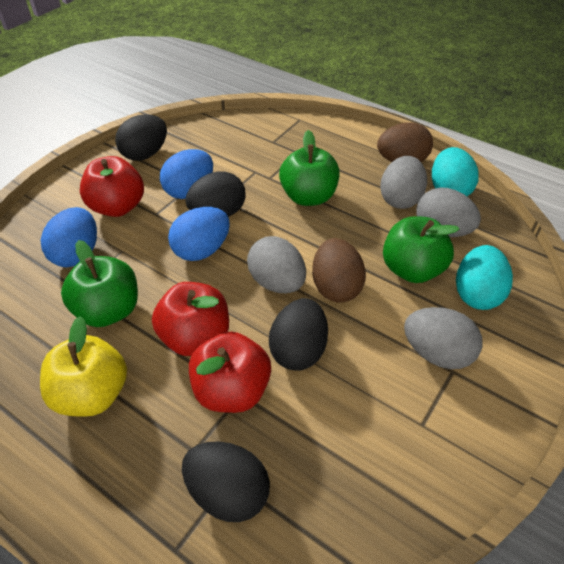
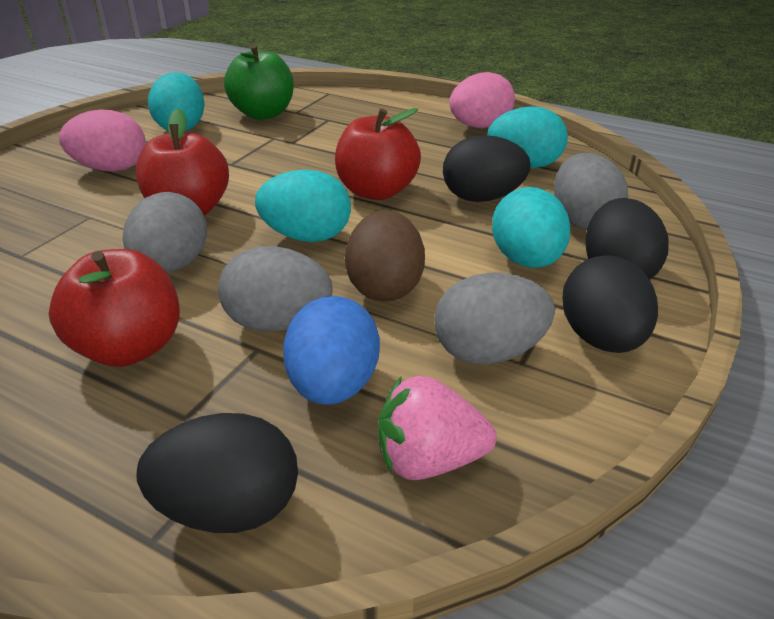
blue egg: [41,207,97,267] [160,149,213,199] [168,207,230,261] = 3 -> [283,296,380,405] = 1
brown egg: [312,238,366,303] [377,122,433,162] = 2 -> [345,210,425,301] = 1
green apple: [61,240,138,327] [279,130,340,206] [383,216,459,283] = 3 -> [224,44,293,120] = 1
pink egg: none = 0 -> [59,109,146,171] [449,72,515,128] = 2
pink strawberry: none = 0 -> [378,376,497,480] = 1
turquoise egg: [432,147,479,196] [456,245,513,310] = 2 -> [148,72,205,131] [255,169,351,242] [487,106,568,168] [492,187,571,268] = 4
yellow apple: [40,316,127,417] = 1 -> none = 0

